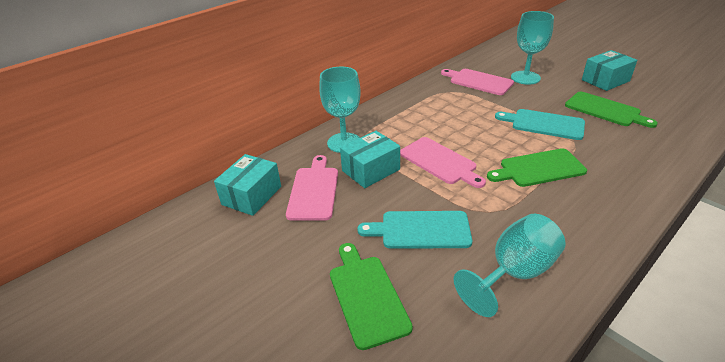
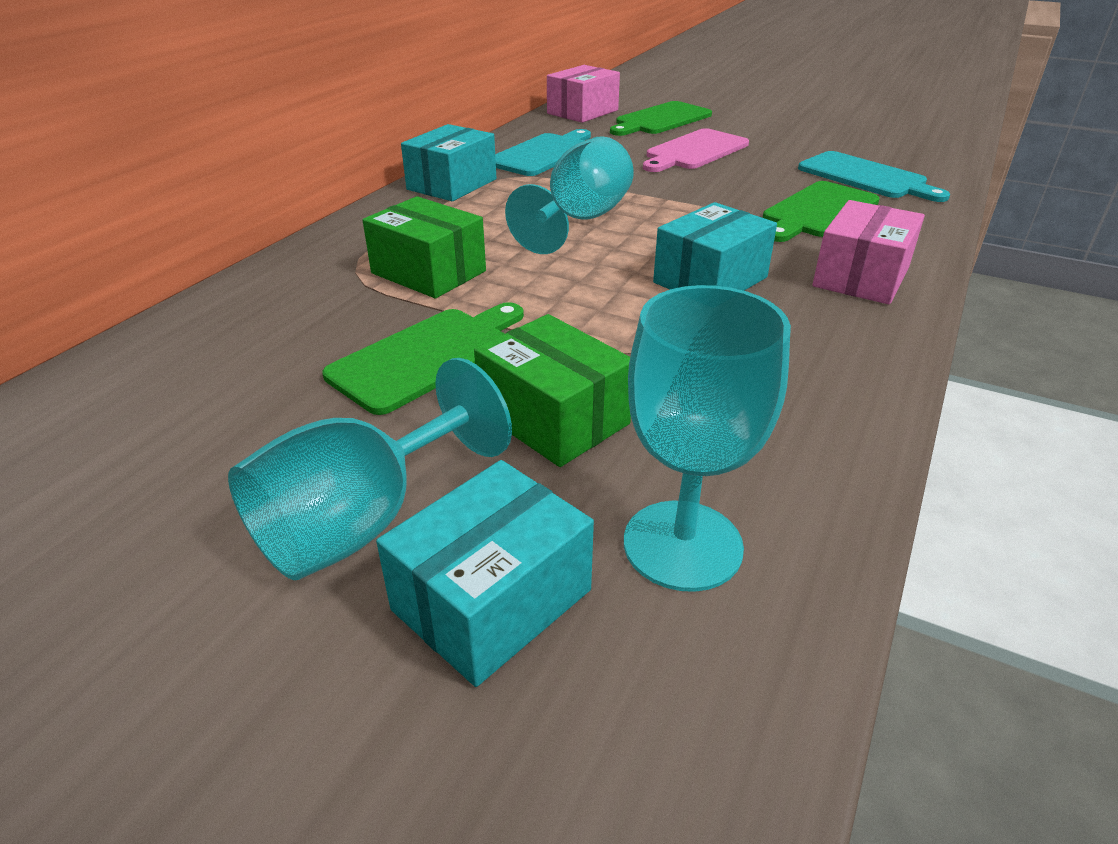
green box: none = 0 -> [363,196,486,298] [474,314,631,467] = 2
pink box: none = 0 -> [547,65,620,123] [812,200,925,304] = 2
pink cutting board: [286,155,338,221] [400,137,486,188] [441,69,514,95] = 3 -> [643,128,749,172] = 1

